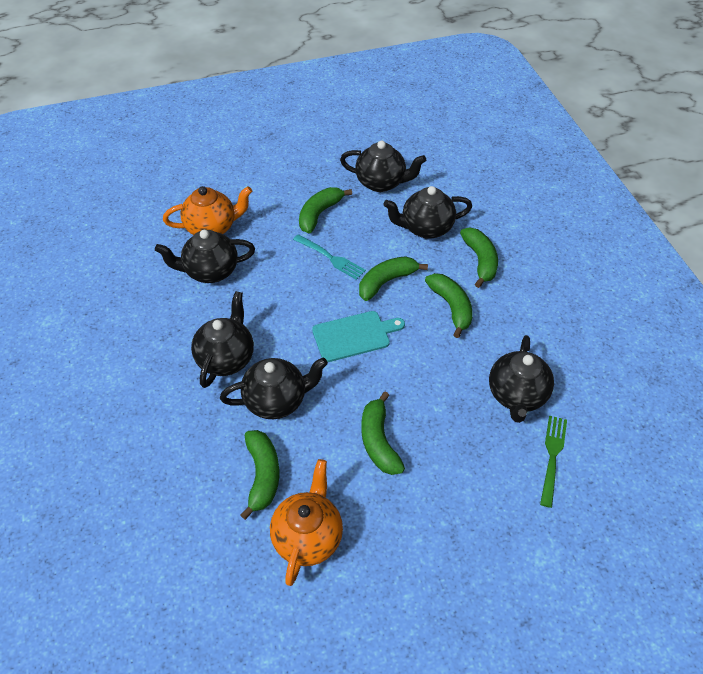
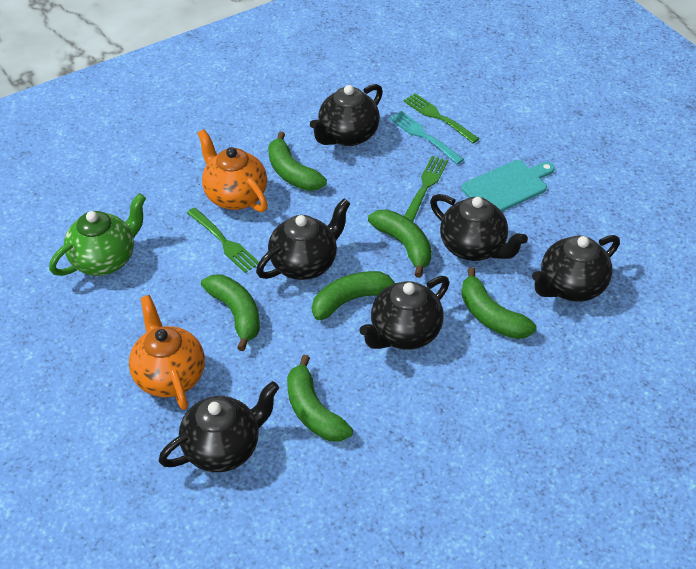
green fork: [540,416,567,508] = 1 -> [187,208,259,273] [403,93,480,143] [404,156,448,222] = 3
green teapot: none = 0 -> [49,193,146,276] = 1

